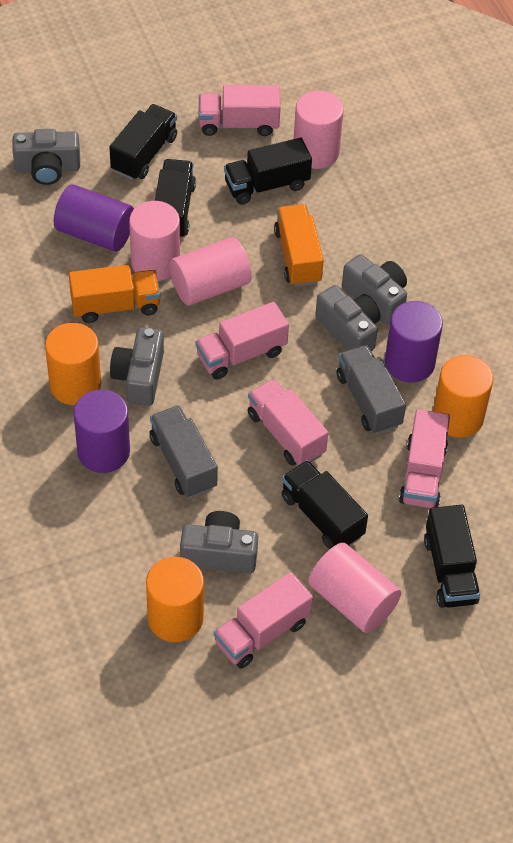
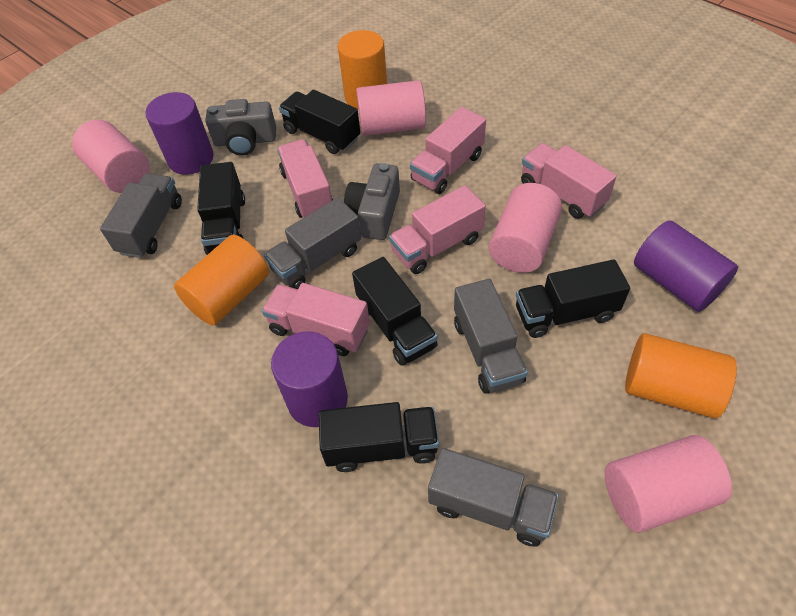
grey camera: [12,129,80,185] [110,327,164,406] [180,511,258,573] [315,285,381,351] [342,254,407,325] = 5 -> [206,99,276,155] [344,163,400,240] = 2
grey truck: [149,405,218,498] [337,345,406,434] = 2 -> [100,173,182,258] [264,198,361,290] [428,448,559,547] [454,279,528,394] = 4
orange truck: [69,265,160,323] [274,204,324,287] = 2 -> none = 0

